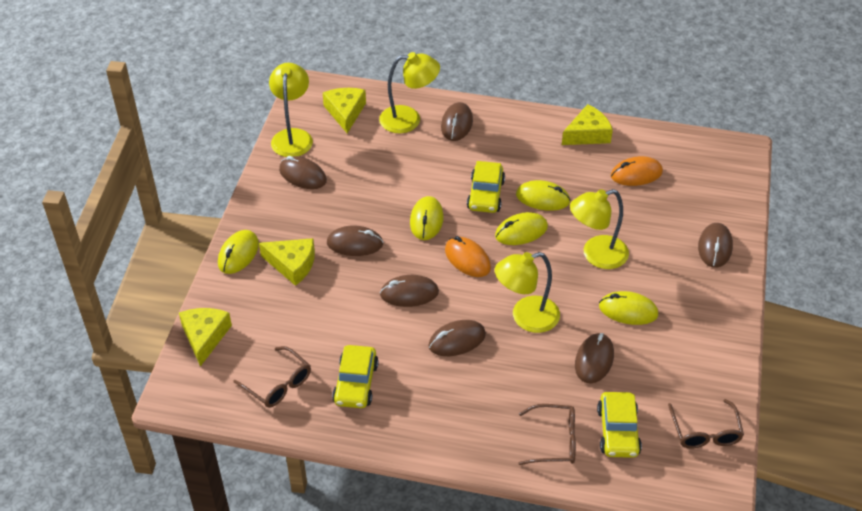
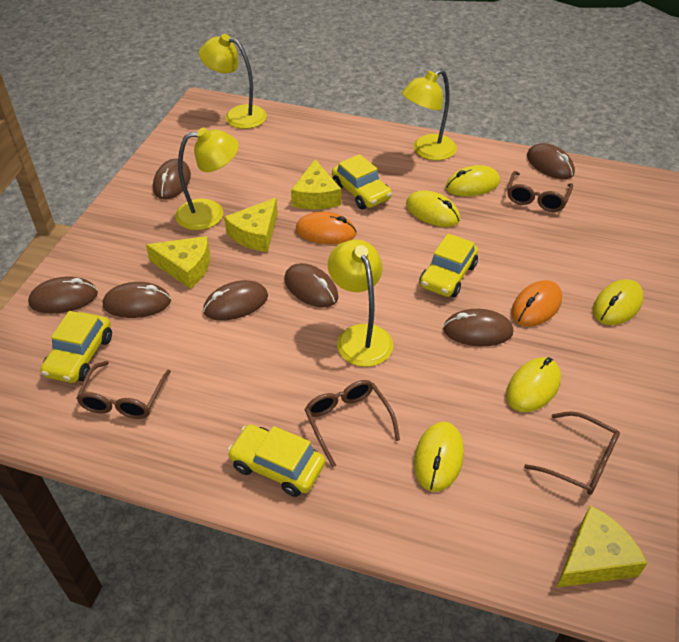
brown glasses: [233,346,311,408] [518,404,576,465] [668,399,744,449] = 3 -> [76,361,171,419] [304,380,400,467] [507,171,573,212] [524,411,620,495] = 4
yellow car: [332,345,379,408] [467,161,505,213] [597,392,642,458] = 3 -> [40,311,112,383] [227,424,325,497] [332,154,392,209] [419,234,478,297] = 4

